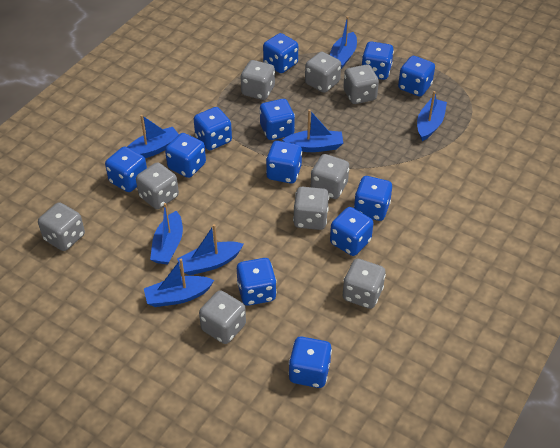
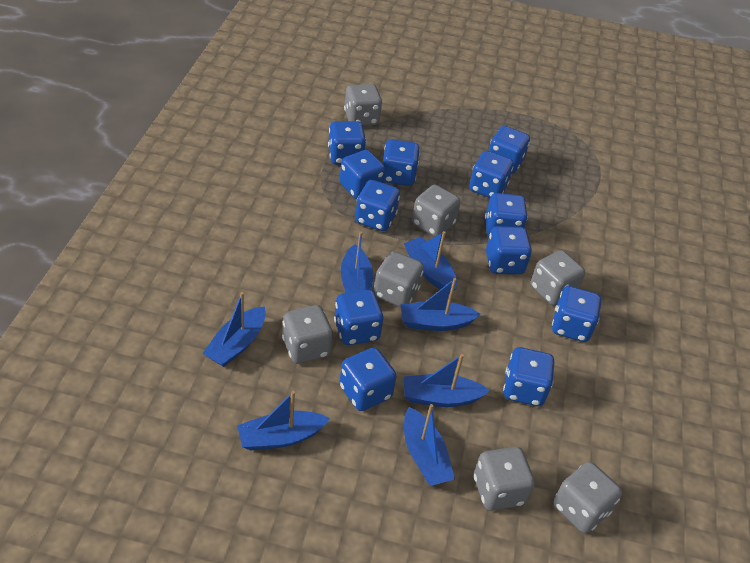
grey dice: [38,202,85,251] [136,162,179,209] [199,290,246,344] [241,60,275,100] [293,187,329,230] [305,52,341,93] [311,154,349,199] [342,258,386,309] [344,64,379,104] = 9 -> [282,305,333,364] [344,84,382,126] [374,251,424,307] [412,185,460,237] [474,447,535,511] [531,250,585,305] [554,462,622,533] = 7

